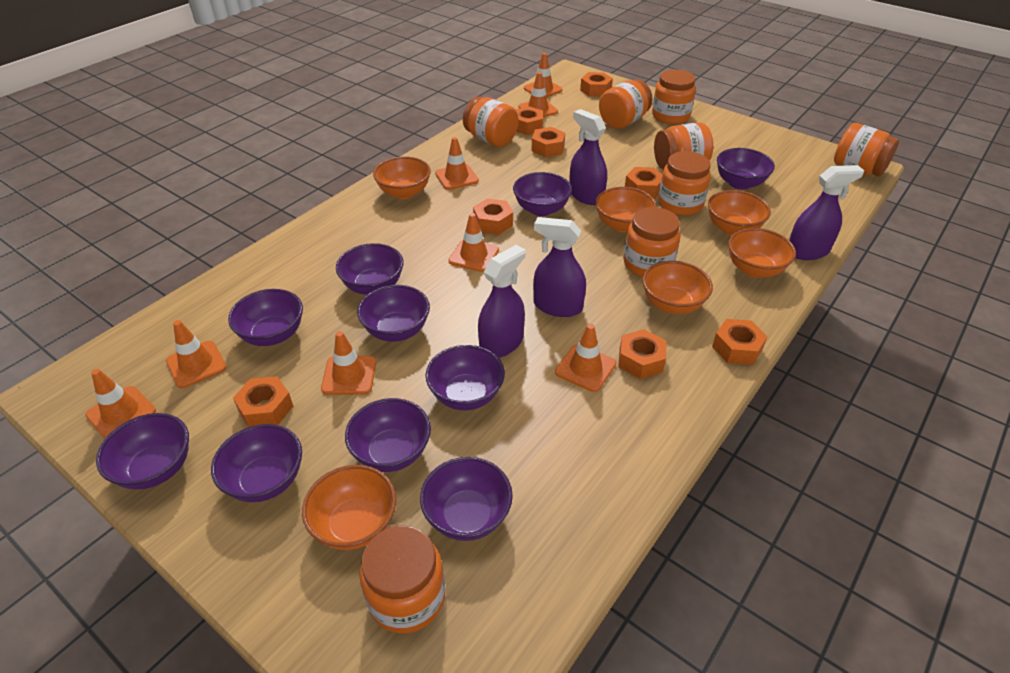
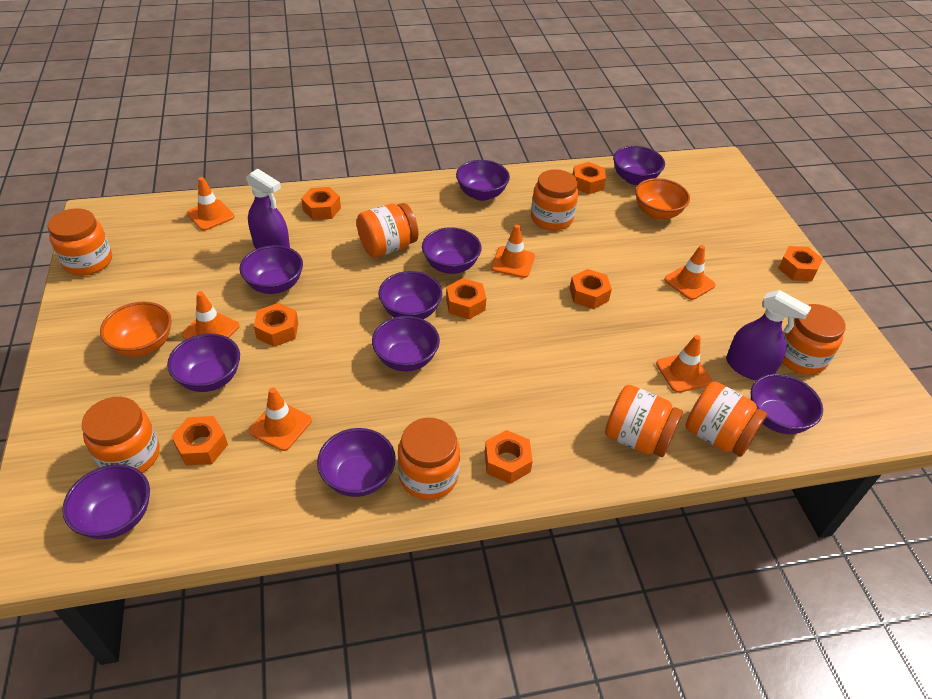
orange bowl: [302,465,396,550] [373,157,431,199] [595,187,657,232] [642,261,713,314] [708,190,771,236] [728,228,796,278] = 6 -> [100,302,172,357] [635,178,690,220] = 2
orange traffic cone: [85,369,156,438] [166,320,227,388] [321,331,376,395] [435,137,479,190] [448,213,499,272] [519,72,558,117] [524,53,563,97] [555,324,616,392] = 8 -> [182,291,240,339] [187,177,235,231] [249,387,312,451] [491,224,535,278] [656,335,712,393] [664,245,715,300] = 6
purple spray bottle: [478,245,526,358] [533,217,586,317] [569,109,607,205] [789,165,864,260] = 4 -> [246,169,290,249] [726,290,811,380] = 2

